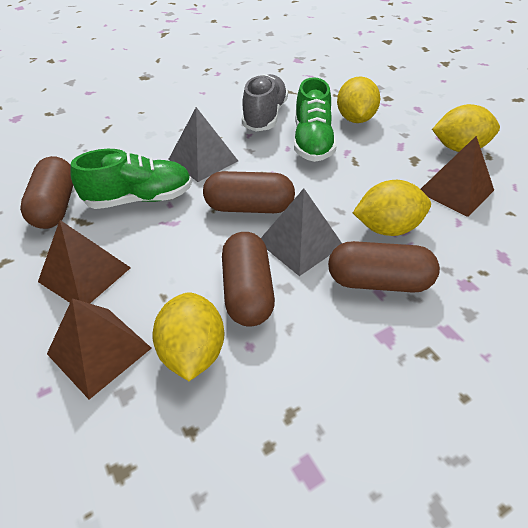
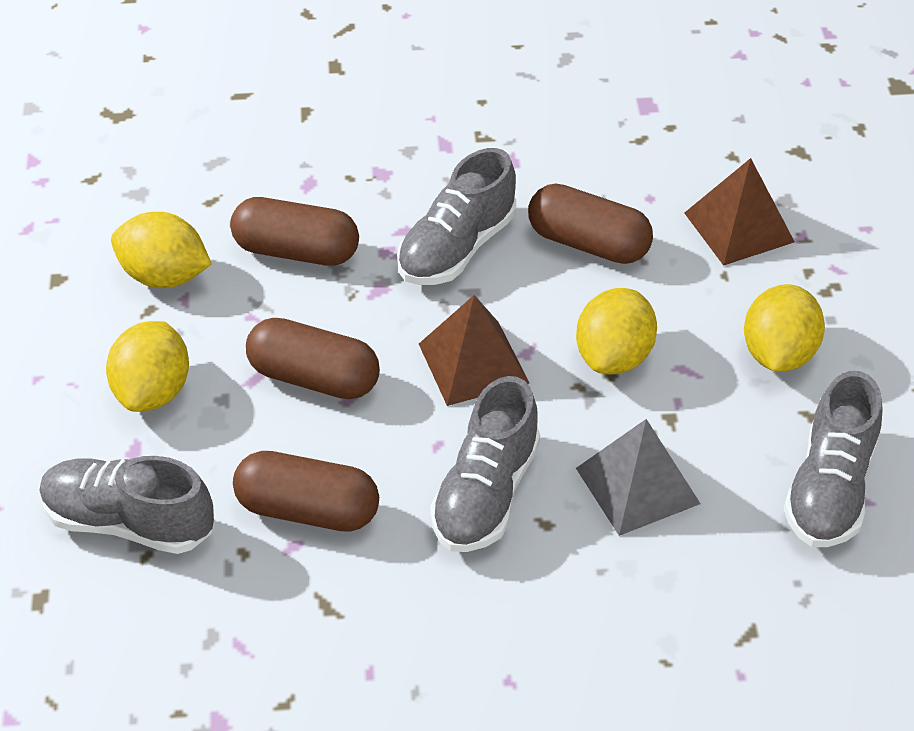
brown pyramid: [38,220,131,303] [47,298,152,400] [421,136,494,217] = 3 -> [419,295,529,406] [684,158,795,266] = 2
green shoe: [70,149,192,209] [294,77,337,162] = 2 -> none = 0
grey pyramid: [168,107,238,182] [261,188,342,276] = 2 -> [576,419,701,536] = 1
grey shoe: [242,74,288,132] = 1 -> [39,456,214,554] [397,148,516,285] [430,376,540,552] [784,371,883,547] = 4

